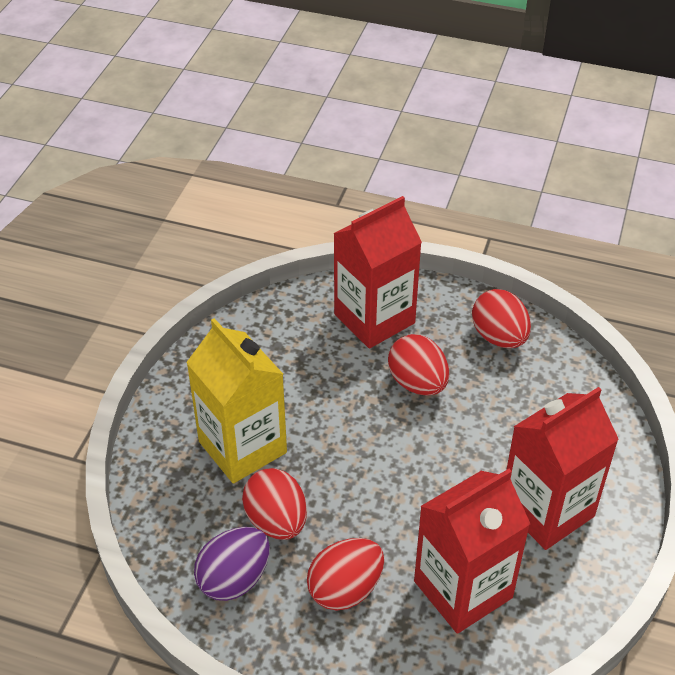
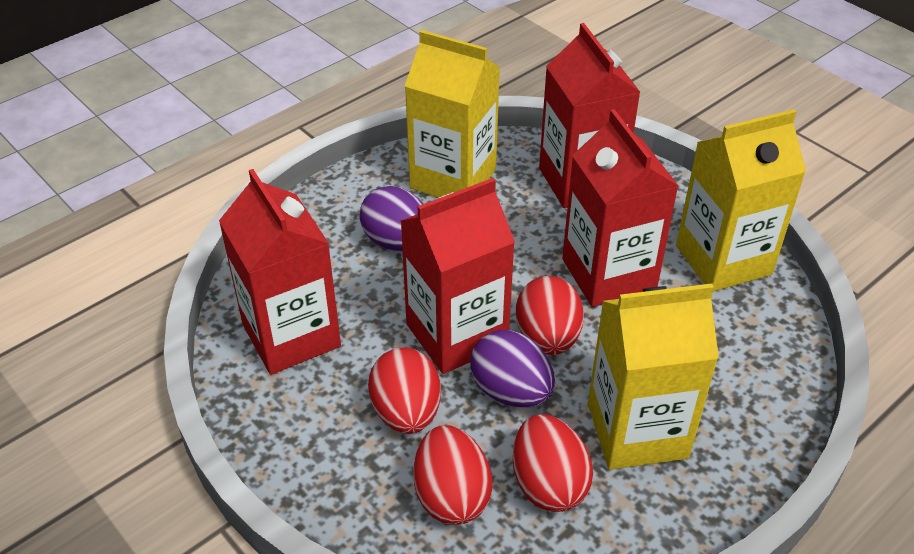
purple egg: [194,527,270,601] = 1 -> [360,186,423,251] [470,330,555,407] = 2
red carton: [333,196,422,349] [414,469,530,634] [506,387,619,550] = 3 -> [219,169,341,375] [401,178,515,374] [539,23,640,208] [562,109,678,307] = 4
yellow carton: [186,318,287,483] = 1 -> [405,30,500,198] [588,284,719,470] [676,109,806,292] = 3

